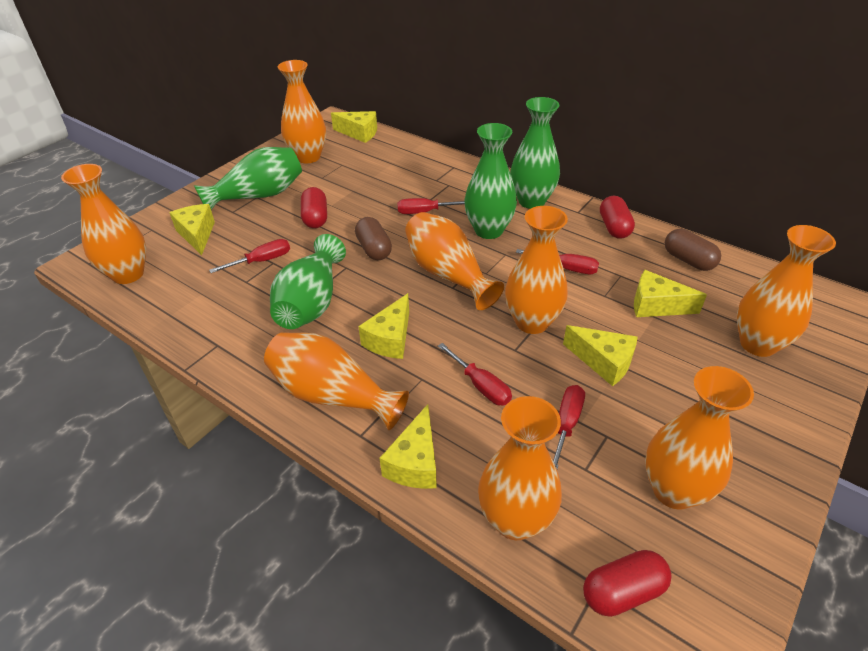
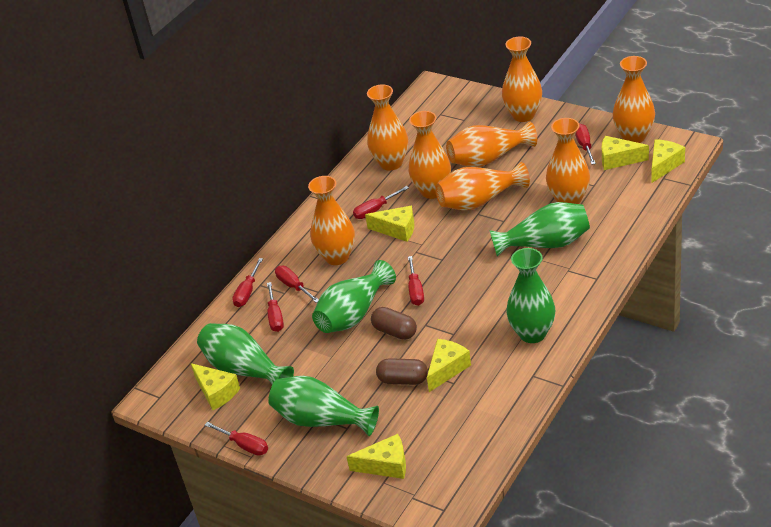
green vase: [194,147,302,210] [270,234,346,329] [464,123,517,239] [510,97,560,209] = 4 -> [197,323,294,385] [268,376,379,436] [312,260,396,333] [490,202,590,257] [507,248,555,343] = 5
red capsule: [301,187,327,228] [583,550,672,617] [600,196,635,239] = 3 -> none = 0
red screwdriver: [209,239,290,273] [397,198,465,214] [438,343,512,405] [516,249,599,274] [553,385,585,469] = 5 -> [205,422,268,456] [232,258,263,307] [267,282,284,332] [275,266,319,303] [353,186,409,219] [408,256,424,306] [575,124,596,164] = 7

